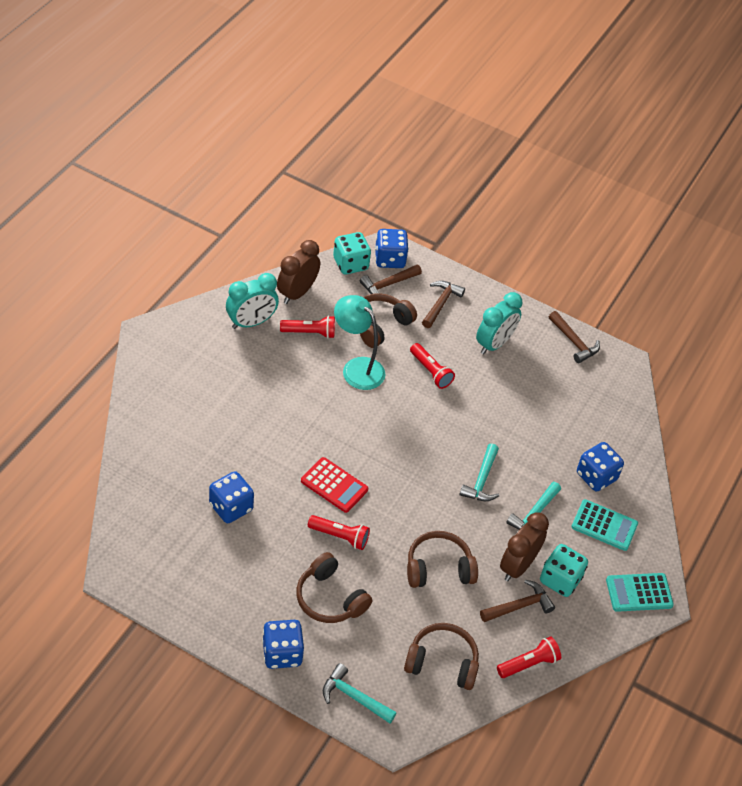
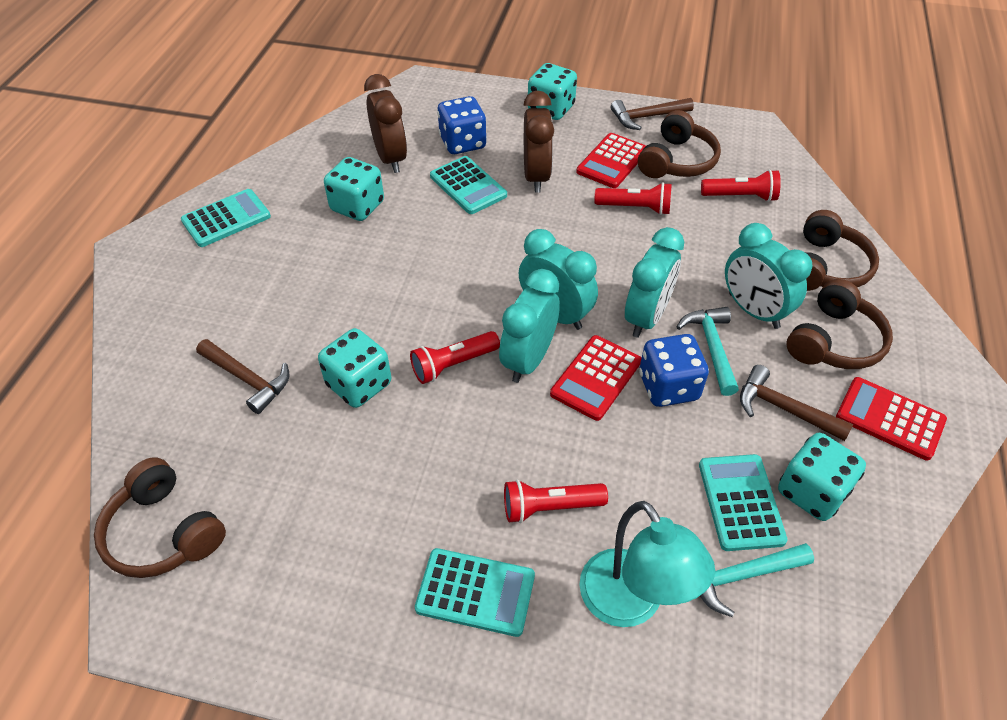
blue dice: [209,471,254,523] [262,620,304,669] [375,229,409,268] [577,442,624,491] = 4 -> [437,96,487,154] [639,334,709,407] = 2
brown hammer: [360,265,422,294] [422,281,465,328] [480,580,555,622] [549,311,600,363] = 4 -> [196,339,290,414] [611,98,694,130] [740,365,853,441] = 3
red calculator: [301,457,368,513] = 1 -> [550,335,641,421] [576,133,646,188] [836,377,947,461] = 3
turquoise calculator: [571,499,638,551] [606,573,674,612] = 2 -> [181,189,271,247] [415,548,535,637] [430,156,507,214] [699,454,788,551] = 4
turquoise clock: [226,273,279,329] [476,292,523,355] = 2 -> [499,269,560,383] [519,229,598,330] [625,227,684,338] [725,223,812,329] = 4
turquoise dice: [333,232,371,275] [540,544,588,597] = 2 -> [318,328,391,408] [324,157,384,221] [528,63,577,120] [778,433,866,521] = 4
turquoise hammer: [323,663,396,724] [459,444,499,501] [506,482,561,530] = 3 -> [677,307,739,396] [700,543,814,617] = 2

